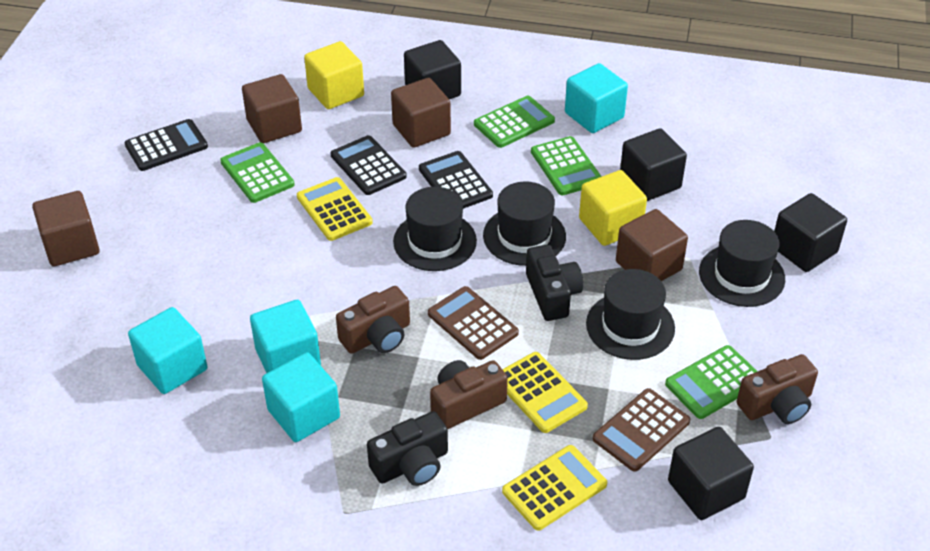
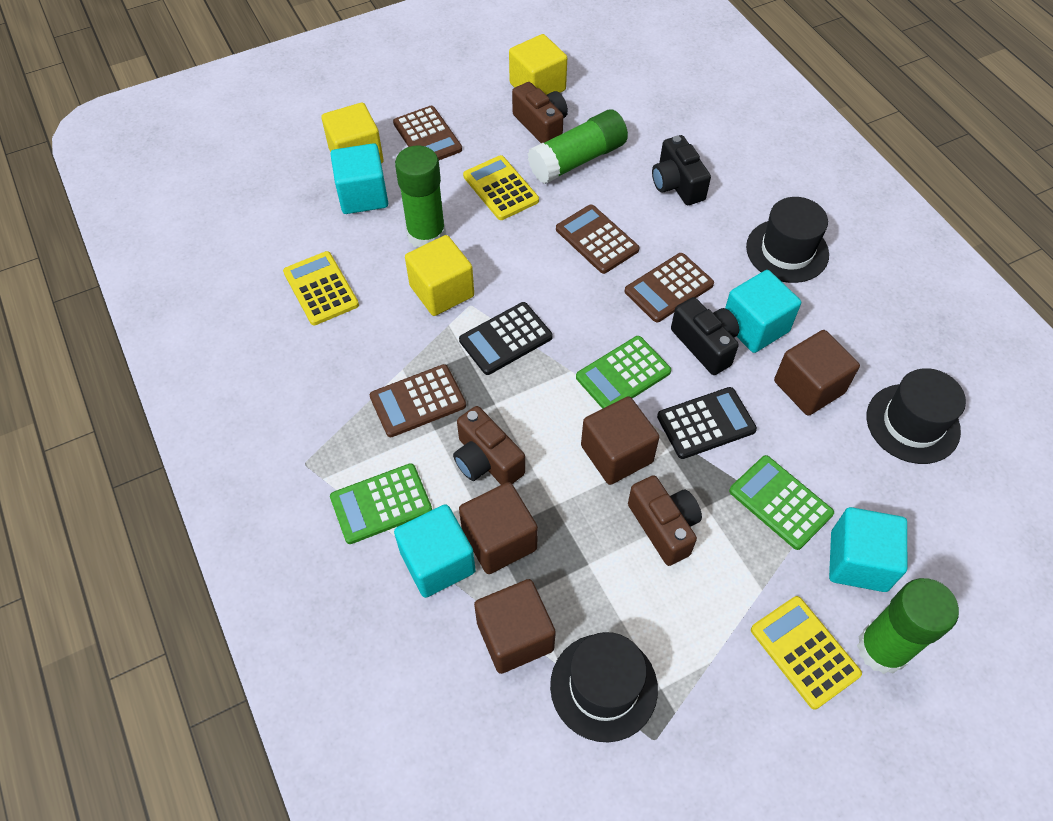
black calculator: [124,119,208,171] [331,135,407,195] [419,151,493,209] = 3 -> [459,302,553,375] [657,387,757,459] = 2
black cube: [404,40,461,99] [620,128,687,201] [668,427,754,520] [774,193,847,272] = 4 -> none = 0
black hat: [393,187,477,271] [483,181,566,266] [586,269,675,360] [699,220,785,307] = 4 -> [550,632,658,742] [746,197,829,283] [867,368,966,464] = 3
brown calculator: [428,286,519,360] [593,388,690,472] = 2 -> [370,364,466,437] [393,106,462,160] [556,205,639,274] [625,253,714,322] = 4
green calculator: [220,142,295,203] [474,96,555,148] [531,136,602,196] [665,345,758,419] = 4 -> [330,463,432,544] [576,336,671,409] [729,455,834,550] = 3
green glue stick: none = 0 -> [395,145,446,248] [528,109,628,184] [857,578,959,674] = 3
yellow cube: [304,41,364,109] [579,170,647,246] = 2 -> [322,103,384,164] [405,235,474,316] [509,34,567,95] = 3

